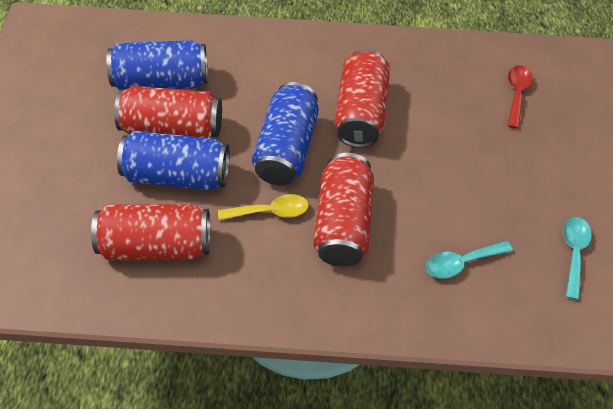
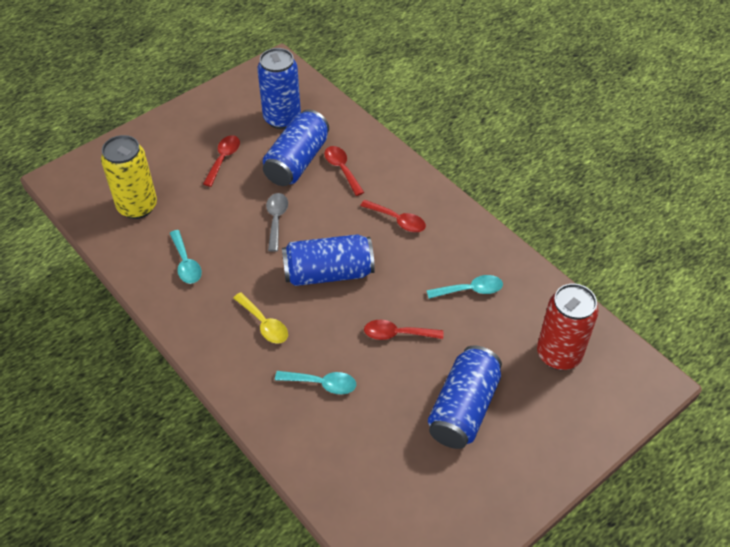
blue can: [106,40,208,90] [117,131,230,190] [252,82,319,185] = 3 -> [257,48,301,129] [263,109,329,186] [282,234,375,286] [428,345,502,449] = 4
grey spoon: none = 0 -> [266,193,288,252] = 1
red can: [91,204,210,260] [114,86,222,138] [313,153,374,267] [335,49,390,148] = 4 -> [537,284,598,370] = 1
red spoon: [508,65,533,129] = 1 -> [203,135,240,187] [324,146,364,196] [360,200,426,232] [364,320,443,340] = 4
turquoise spoon: [426,241,513,278] [563,217,592,300] = 2 -> [170,230,202,284] [275,371,356,394] [427,275,503,299] = 3
yellow can: none = 0 -> [101,135,157,219] = 1

